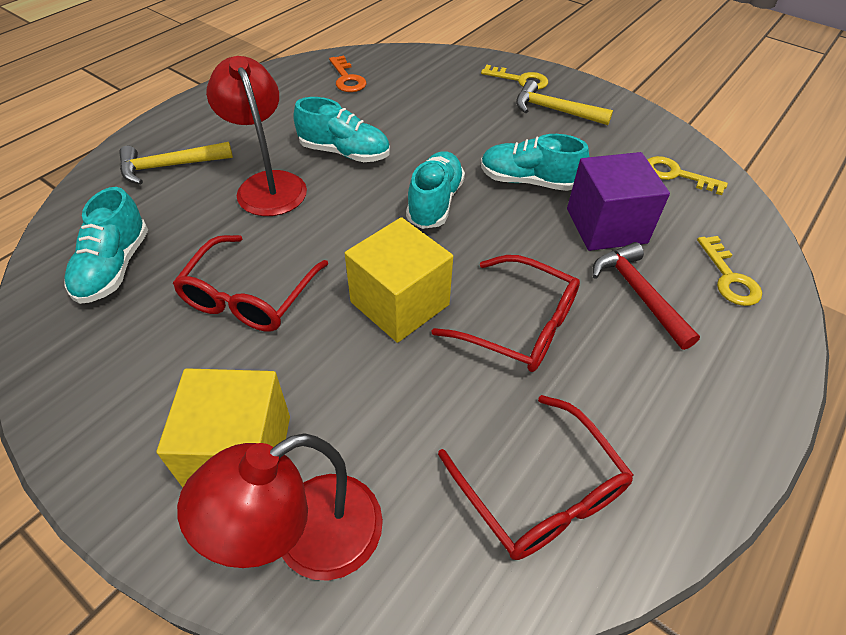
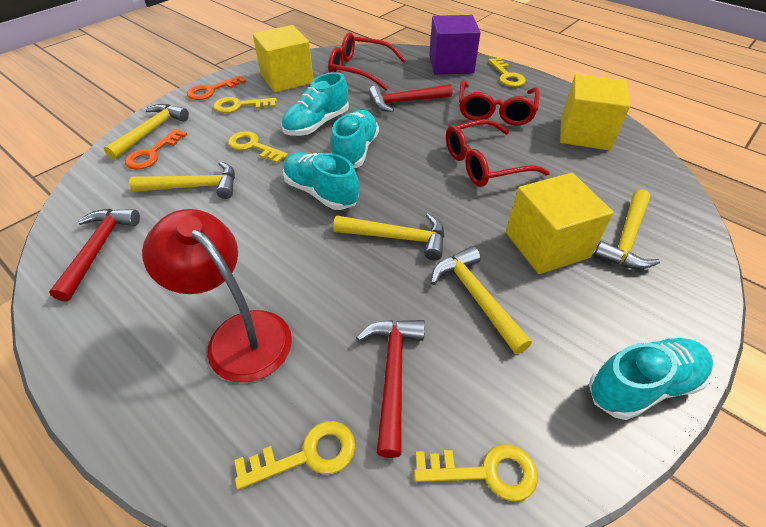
orange key: [329,56,366,92] = 1 -> [125,129,187,170] [187,75,246,100] = 2
red hammer: [592,242,700,350] = 1 -> [49,209,140,301] [356,320,425,458] [369,84,452,112] = 3
red lamp: [177,433,383,581] [206,56,307,216] = 2 -> [142,209,292,383] = 1
yellow cube: [157,368,290,488] [345,217,453,343] = 2 -> [253,25,313,93] [506,173,614,274] [560,74,630,151] = 3
yellow hammer: [119,142,233,184] [516,80,613,125] = 2 -> [104,104,189,160] [129,161,235,199] [333,213,444,260] [431,246,532,354] [593,189,660,269] = 5
yellow key: [481,65,548,90] [647,156,728,195] [697,236,762,306] = 3 -> [213,97,277,113] [228,131,288,163] [234,421,355,490] [414,444,538,501] [489,58,526,87] = 5

